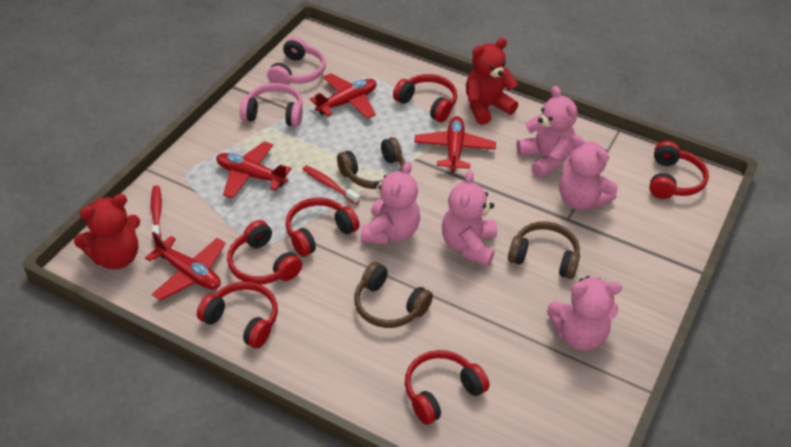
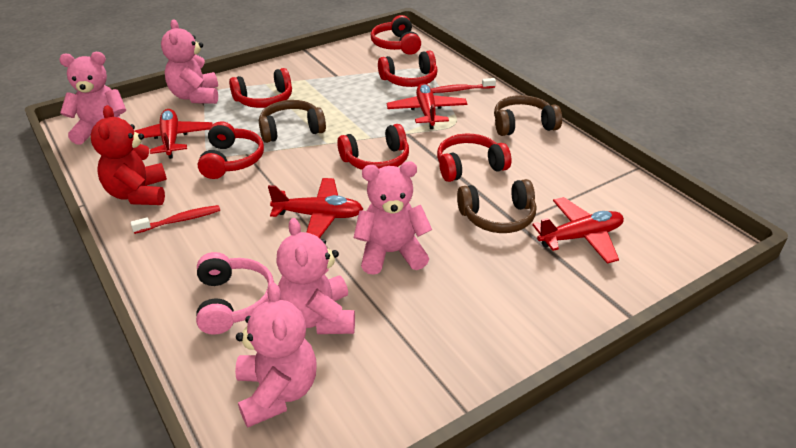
pink headphones: [240,83,303,127] [267,37,326,85] = 2 -> [196,252,274,335] = 1
red teddy bear: [74,194,140,269] [466,38,518,125] = 2 -> [91,105,167,205] = 1

